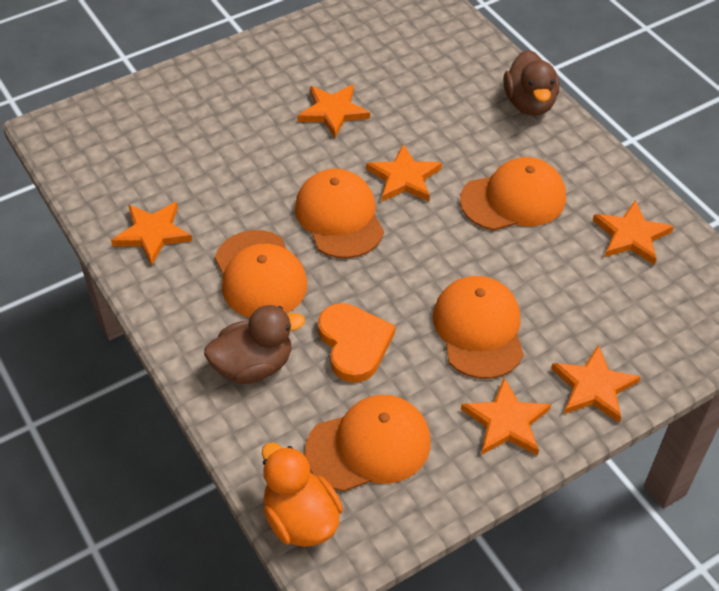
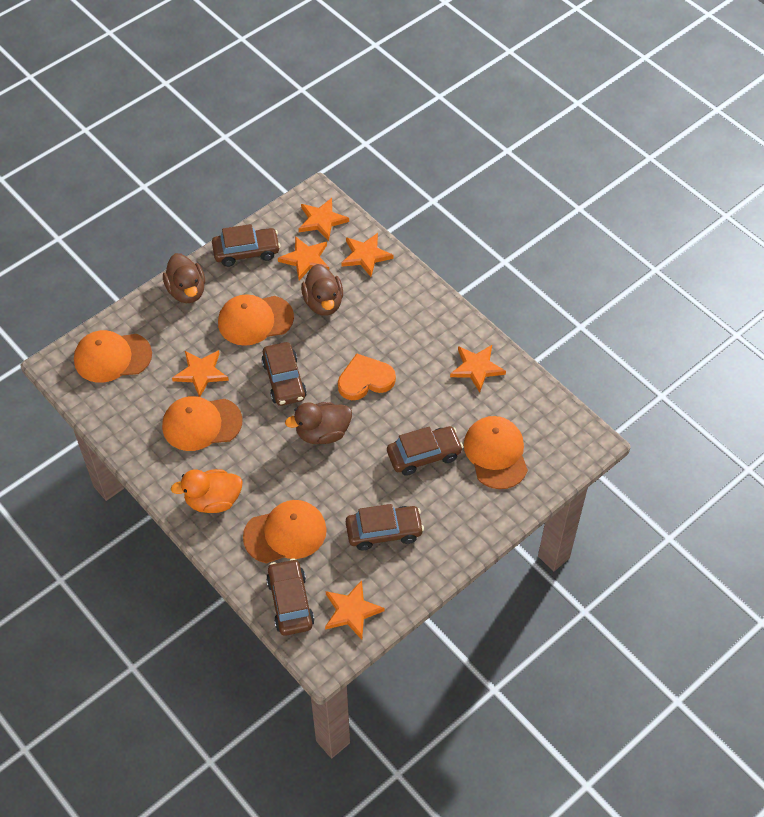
brown car: none = 0 -> [212,224,280,267] [261,342,307,406] [266,559,314,636] [346,504,424,551] [387,426,463,476] = 5
brown duck: [204,305,305,384] [503,50,559,116] = 2 -> [163,253,205,303] [285,402,352,444] [301,264,343,316] = 3

